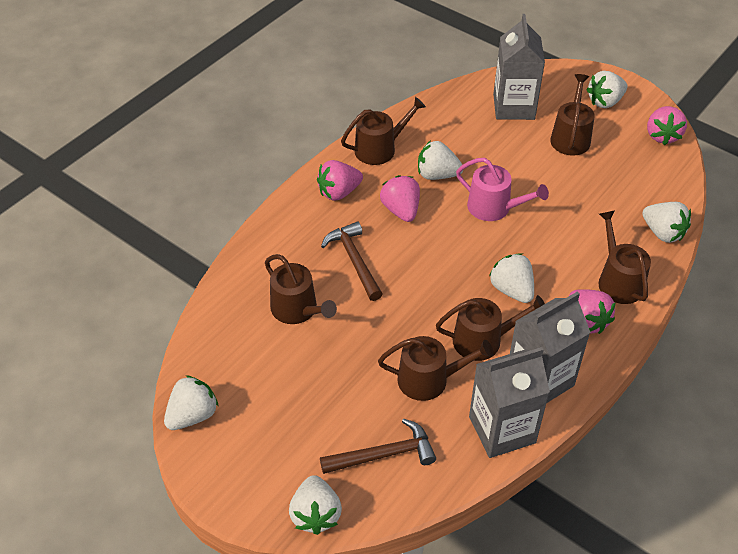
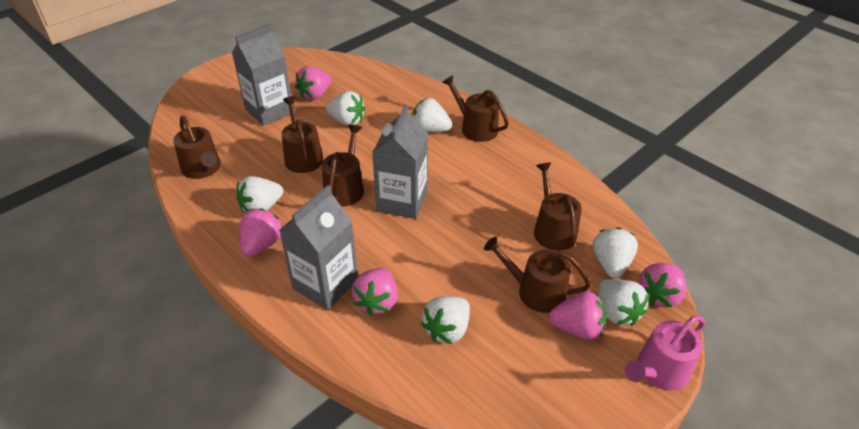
brown hammer: [320,418,436,474] [321,221,383,301] = 2 -> none = 0
pink strawberry: [317,160,363,201] [380,175,420,222] [569,289,616,334] [647,106,687,145] = 4 -> [240,208,283,257] [295,67,331,100] [352,268,398,316] [549,291,607,340] [639,263,687,308] = 5

